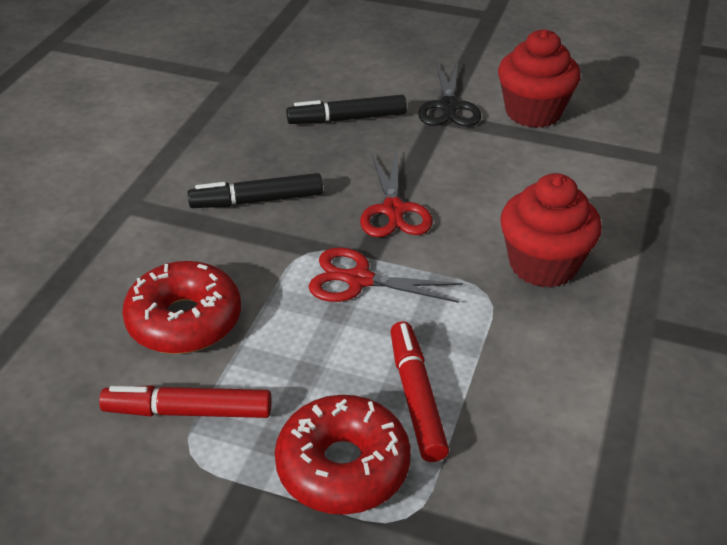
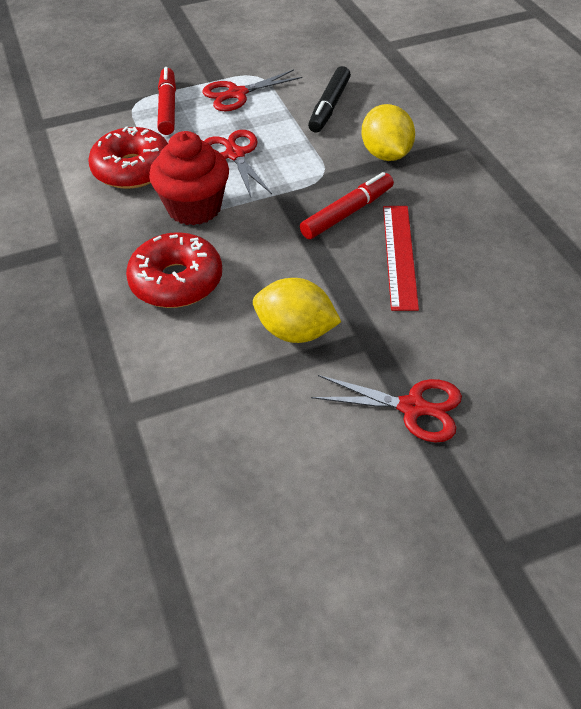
black marker: [187,173,323,208] [286,95,407,124] = 2 -> [308,66,351,133] = 1
black scissors: [418,62,481,126] = 1 -> none = 0
red cupcake: [498,29,581,128] [500,173,602,288] = 2 -> [149,131,229,225] = 1
red ruler: none = 0 -> [383,206,419,311] = 1
red scissors: [309,248,463,303] [360,154,433,237] = 2 -> [203,69,303,111] [204,130,272,197] [311,375,462,442] = 3
yellow lemon: none = 0 -> [253,278,341,343] [362,104,415,161] = 2

